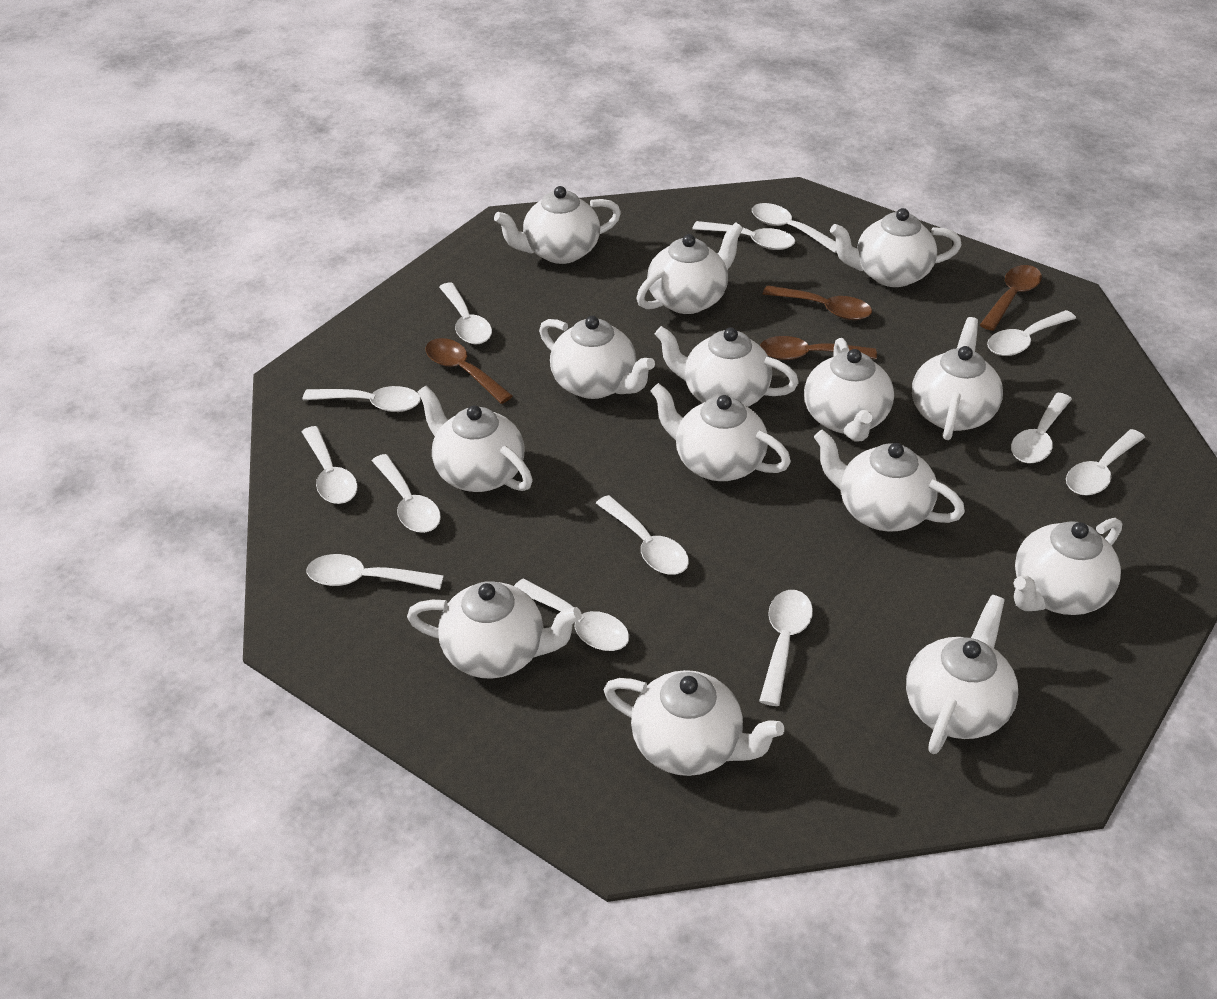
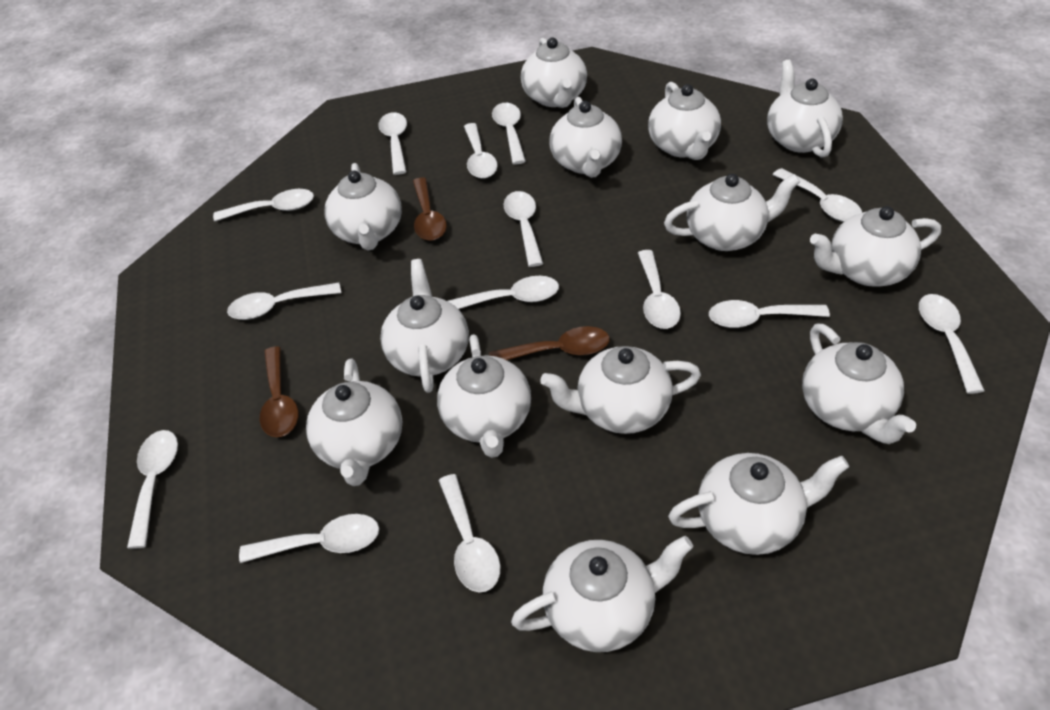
brown spoon: [426,338,513,404] [760,336,877,360] [763,285,872,320] [980,265,1042,331] = 4 -> [260,346,298,437] [413,177,447,241] [489,326,610,360] = 3
white spoon: [302,426,358,504] [303,386,421,412] [306,554,444,590] [372,454,441,533] [439,282,492,345] [514,579,629,651] [596,495,689,575] [692,221,795,250] [752,203,837,253] [759,590,813,706] [987,310,1076,356] [1011,393,1072,463] [1066,429,1145,496] = 13 -> [127,430,178,549] [213,189,314,222] [227,283,341,320] [239,514,379,563] [378,112,407,175] [438,474,500,593] [448,276,559,309] [464,123,498,179] [492,103,526,164] [504,191,543,267] [638,250,681,329] [709,300,830,328] [773,168,862,222] [919,294,985,394] = 14

